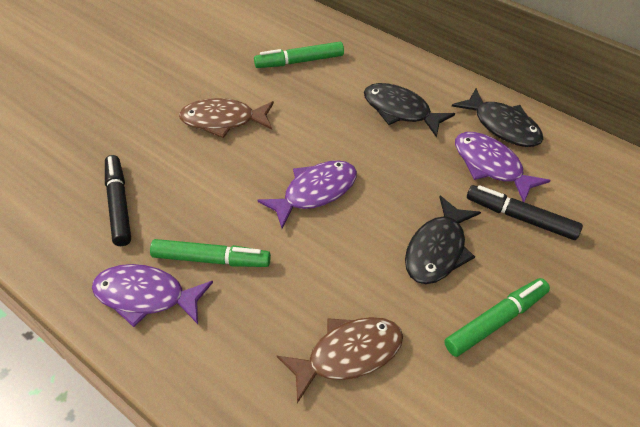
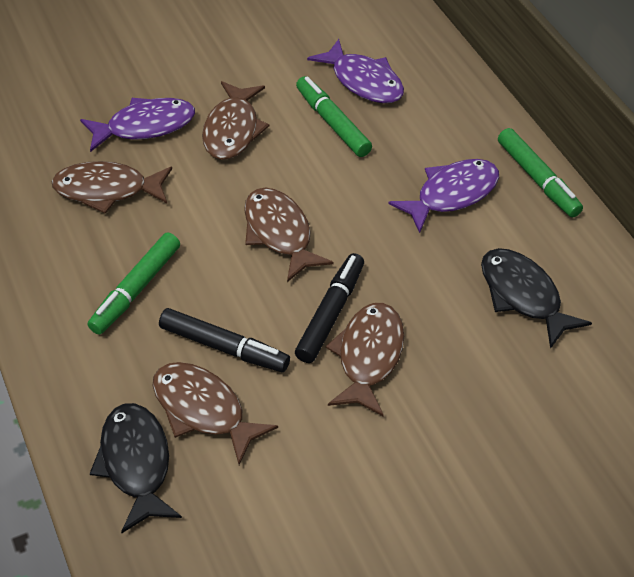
black fish: [364,83,455,138] [405,196,481,284] [452,88,543,147] = 3 -> [90,403,182,533] [481,248,592,349] = 2
brown fish: [179,98,274,138] [277,317,403,403] = 2 -> [52,161,172,213] [152,362,278,465] [202,81,269,160] [244,188,333,282] [326,303,404,416] = 5

